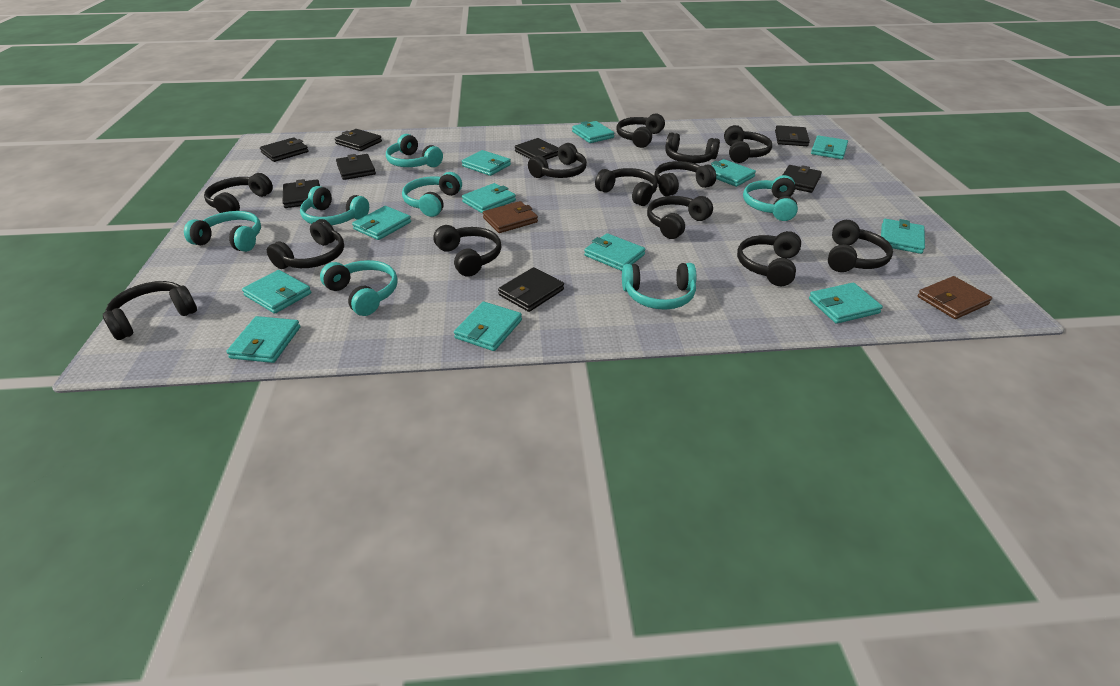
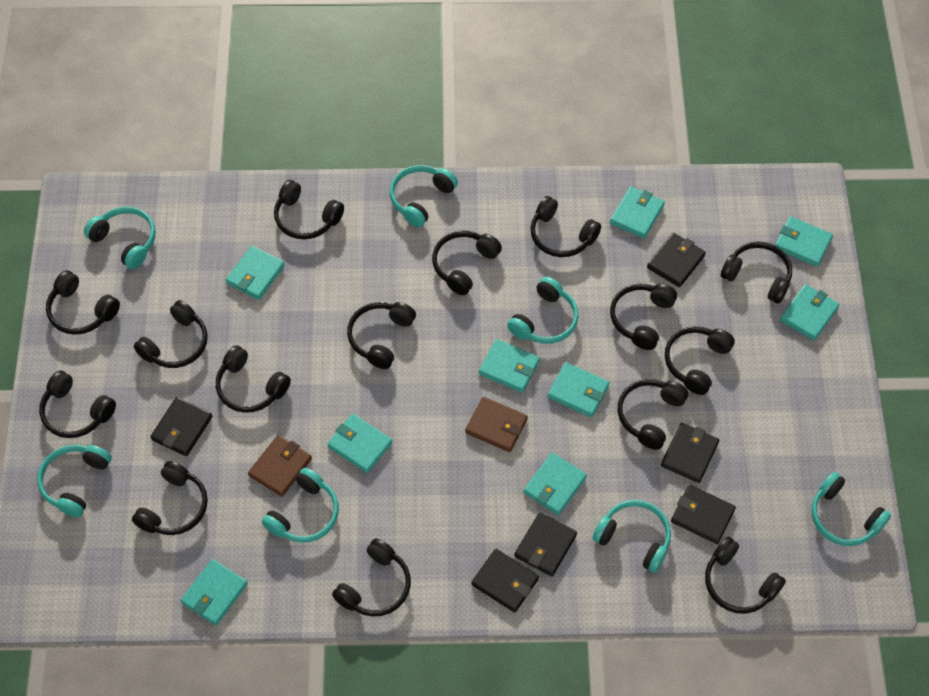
black headphones: [103,281,197,340] [204,173,273,213] [267,219,344,269] [434,225,501,277] [528,143,587,178] [595,168,658,206] [616,114,665,148] [647,196,713,239] [654,161,716,196] [665,132,720,163] [724,125,772,163] [737,231,801,286] [828,220,893,272] = 13 -> [39,371,116,438] [46,271,120,335] [132,461,208,535] [134,300,208,368] [216,345,291,413] [274,180,344,239] [332,538,411,617] [347,302,416,369] [432,230,502,295] [530,196,601,257] [610,284,677,350] [618,379,688,450] [665,326,735,395] [705,537,786,614] [721,241,792,304] = 15
black wallet: [260,137,309,162] [283,179,320,208] [334,129,382,151] [336,154,376,180] [498,267,564,312] [515,138,559,160] [775,125,810,146] [783,165,822,193] = 8 -> [150,397,212,456] [472,549,539,613] [514,512,577,577] [647,233,706,287] [661,423,719,483] [671,485,736,544] = 6
turquoise wallet: [226,316,300,363] [242,270,311,314] [352,206,411,240] [454,302,522,351] [462,150,511,176] [462,183,516,214] [572,121,614,143] [584,233,646,271] [711,159,756,187] [809,283,883,324] [811,135,848,159] [881,219,925,254] = 12 -> [180,559,248,625] [226,245,285,300] [327,414,392,473] [479,339,540,393] [524,453,587,515] [548,362,610,417] [610,186,665,239] [775,216,833,267] [780,284,839,341] = 9

